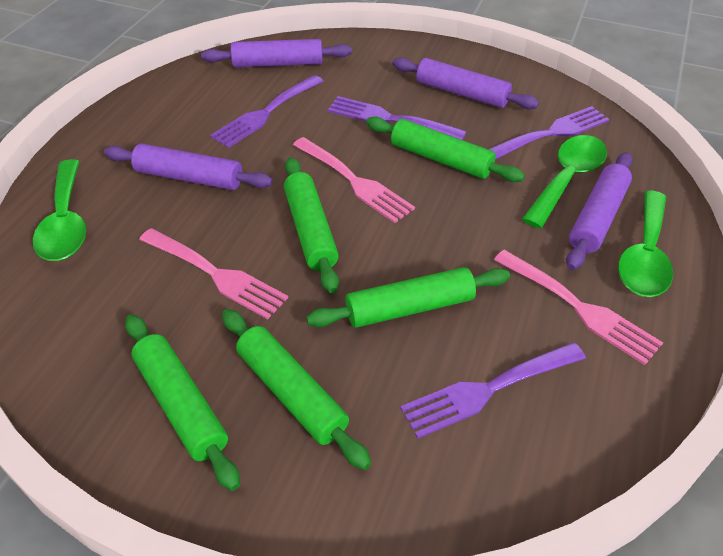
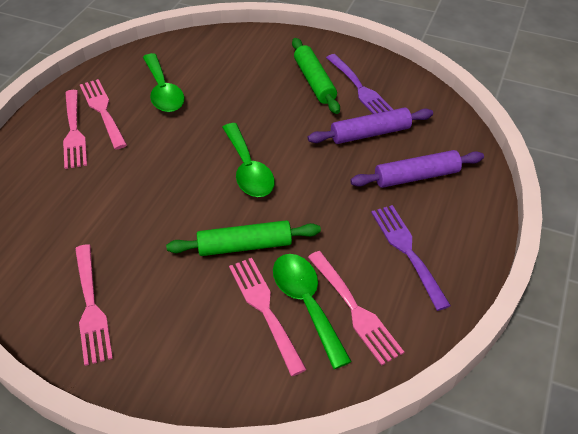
green rolling pin: [125,314,240,491] [222,309,371,470] [284,157,339,293] [306,267,510,328] [366,116,525,182] = 5 -> [166,220,321,256] [292,38,340,114] = 2
pink fork: [139,228,288,319] [293,137,415,223] [494,250,663,365] = 3 -> [63,90,87,169] [75,244,113,366] [80,79,127,149] [229,258,307,376] [308,251,404,366] = 5
purple fork: [210,75,324,148] [328,96,467,140] [400,342,586,439] [488,106,609,160] = 4 -> [326,54,393,114] [371,205,451,311] = 2
purple rolling pin: [104,143,273,190] [201,39,352,68] [392,57,539,110] [566,152,633,270] = 4 -> [308,108,433,144] [350,150,484,188] = 2

